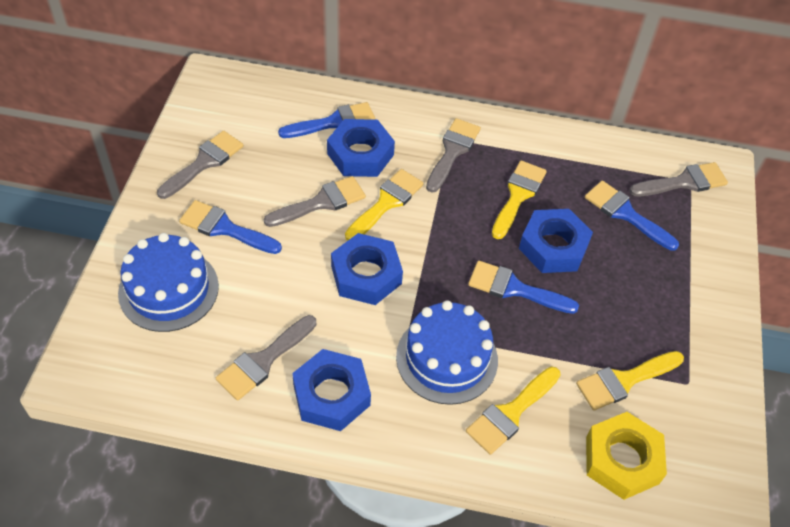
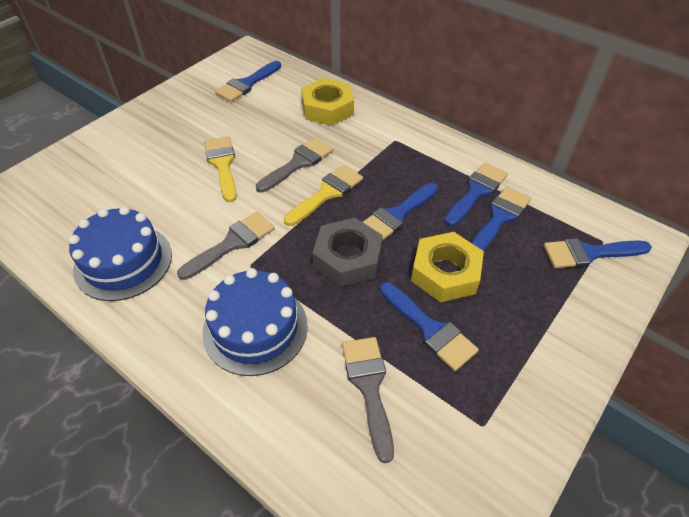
blue brush: [179,200,282,254] [278,102,376,138] [468,260,579,314] [585,181,679,251] = 4 -> [215,61,281,102] [363,183,438,241] [380,282,479,371] [444,163,508,226] [471,186,531,251] [544,238,652,268] = 6
blue nut: [292,349,371,431] [327,119,395,177] [331,233,403,305] [519,209,593,273] = 4 -> none = 0
grey brush: [157,131,243,199] [216,315,316,401] [264,176,366,227] [426,118,481,193] [629,162,728,196] = 5 -> [177,212,275,280] [256,137,333,193] [342,337,394,463] = 3
grey nut: none = 0 -> [312,218,383,287] = 1
yellow brush: [345,169,424,241] [466,367,561,455] [492,160,547,239] [576,351,684,410] = 4 -> [204,136,237,203] [284,165,363,226] = 2
yellow nut: [586,412,667,500] = 1 -> [301,78,354,126] [411,232,484,302] = 2

